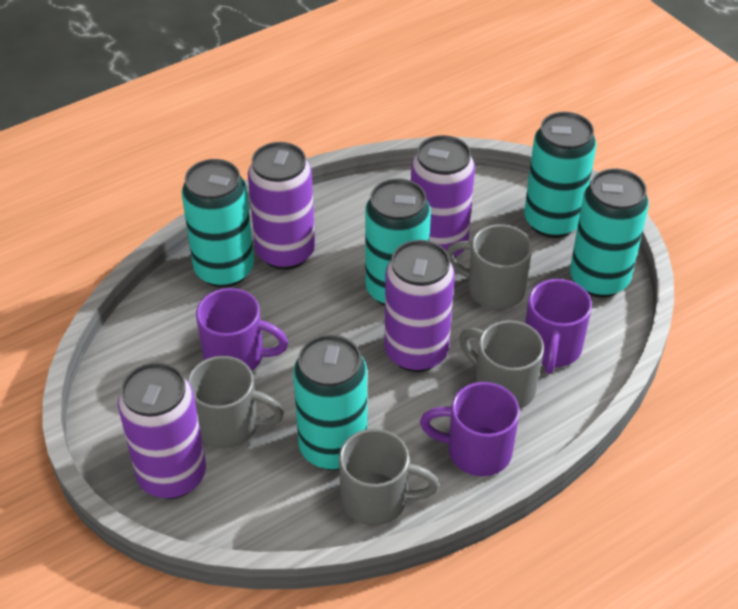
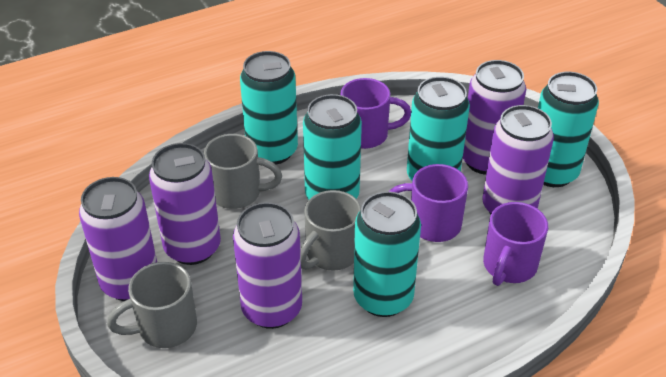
grey mug: [187,356,284,449] [339,429,439,526] [447,224,532,309] [459,320,544,409] = 4 -> [107,262,197,348] [204,134,282,209] [300,190,361,271] = 3
purple can: [118,362,206,499] [248,142,315,270] [384,240,455,372] [411,135,475,258] = 4 -> [79,177,157,301] [149,143,221,265] [233,202,302,329] [463,60,526,175] [482,105,554,215] = 5

